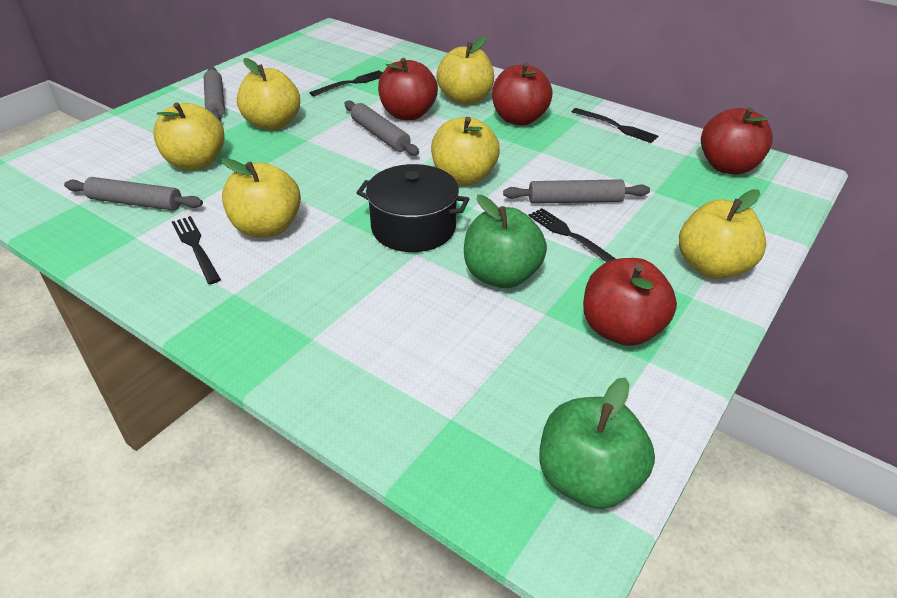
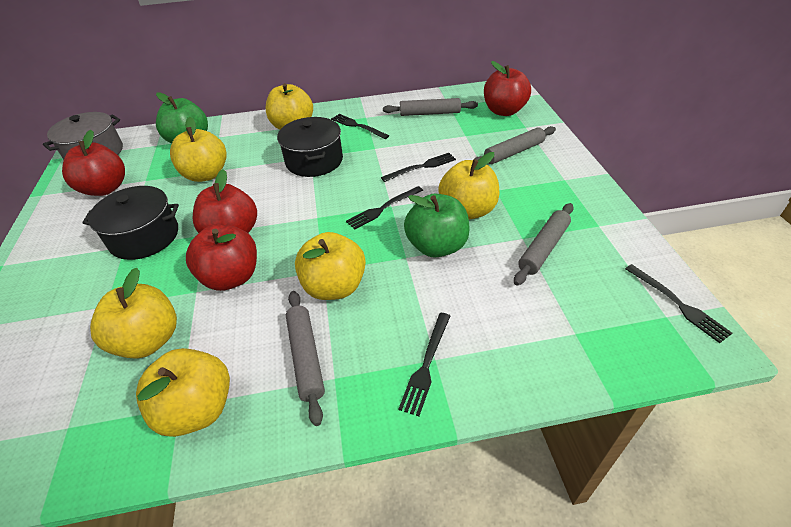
black fork: [172,216,221,284] [309,70,383,96] [528,208,616,262] [572,108,658,143] = 4 -> [331,114,389,139] [346,186,423,230] [381,153,456,182] [398,313,450,416] [625,264,732,343] = 5
black pot: [357,164,469,252] = 1 -> [82,186,179,260] [277,117,343,177] = 2
grey pot: none = 0 -> [43,112,123,160] = 1

